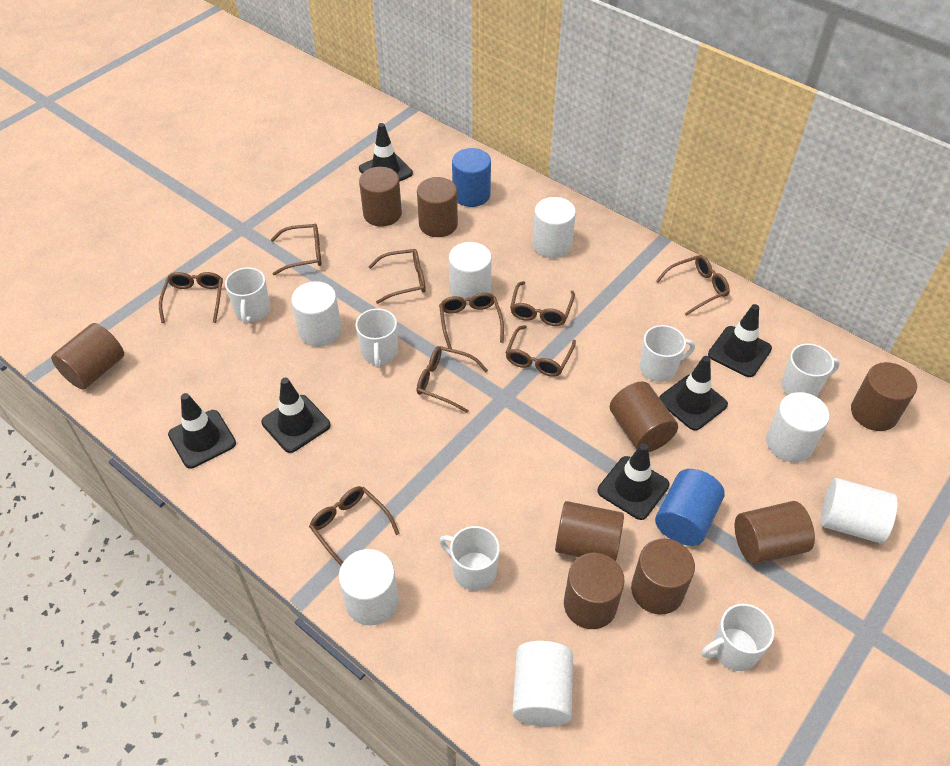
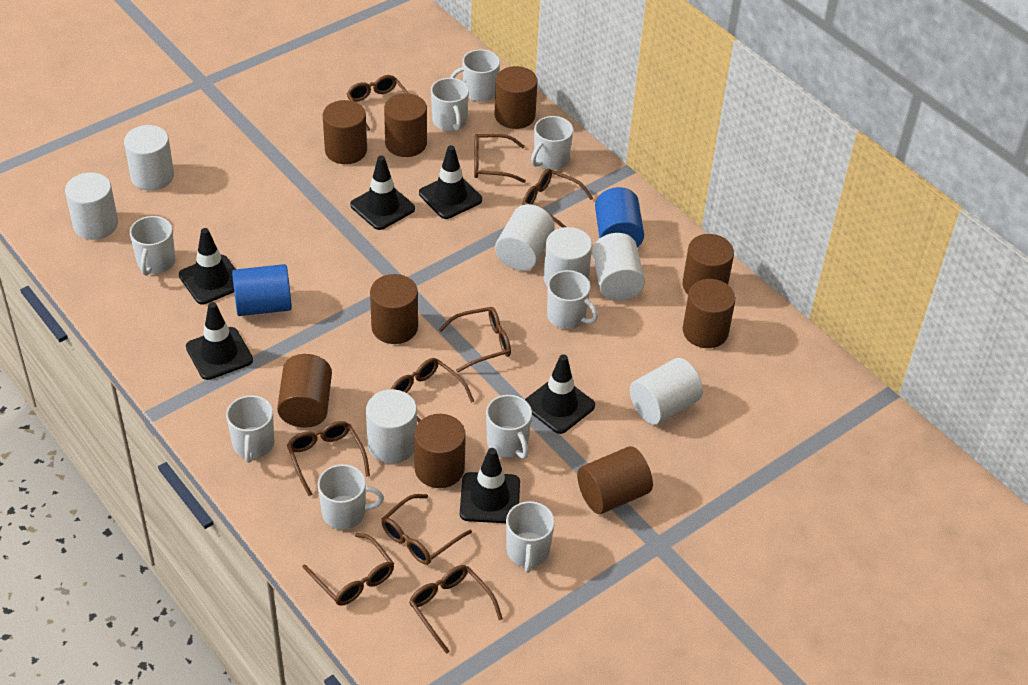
white mug: [225,267,270,325] [355,308,398,368] [439,526,500,591] [640,325,695,382] [702,604,774,671] [781,344,840,397] = 6 -> [130,216,175,276] [226,395,274,463] [318,464,384,529] [431,78,469,131] [450,49,500,102] [486,395,532,459] [506,501,555,573] [531,116,573,170] [547,270,598,329] = 9

